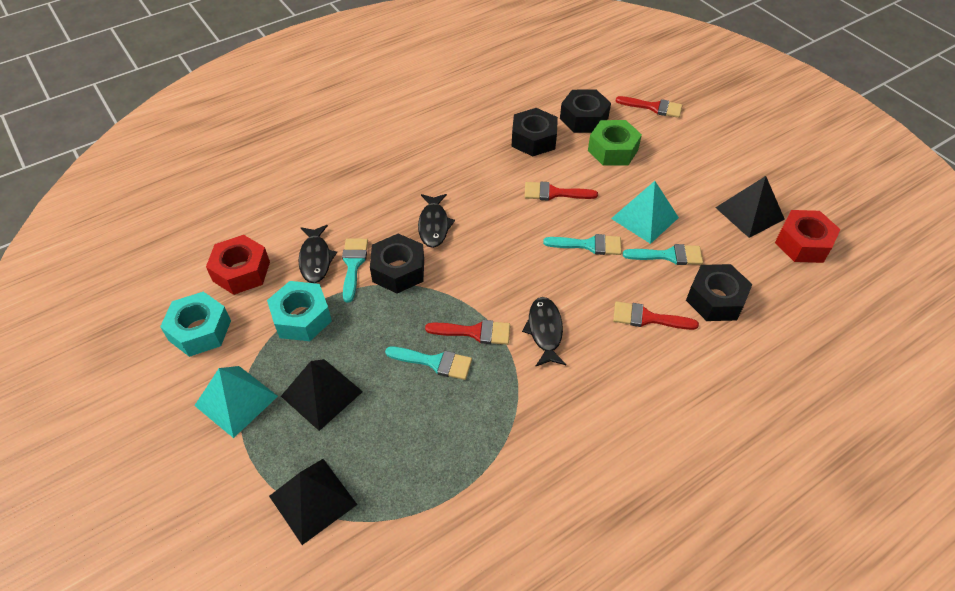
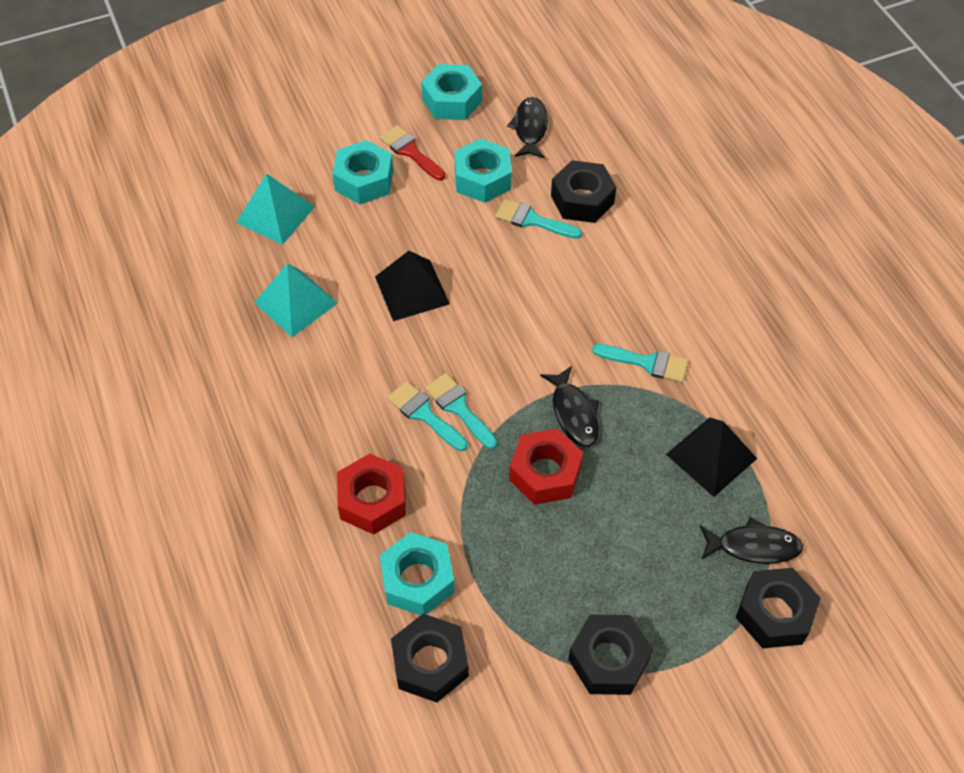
black pyramid: [269,459,357,545] [281,359,363,431] [715,176,785,238] = 3 -> [375,251,450,321] [666,417,757,497] = 2
green nut: [588,120,642,166] = 1 -> none = 0
red brush: [425,320,510,345] [525,182,598,201] [613,301,699,330] [616,96,683,118] = 4 -> [379,125,445,181] = 1
turquoise nut: [160,292,231,357] [267,281,332,341] = 2 -> [332,140,393,204] [380,532,455,615] [421,64,482,120] [454,138,512,203] = 4

